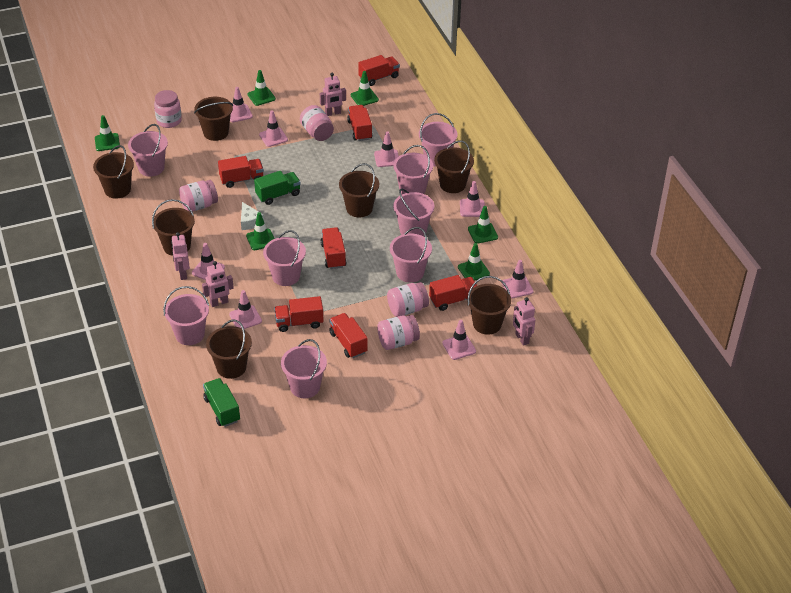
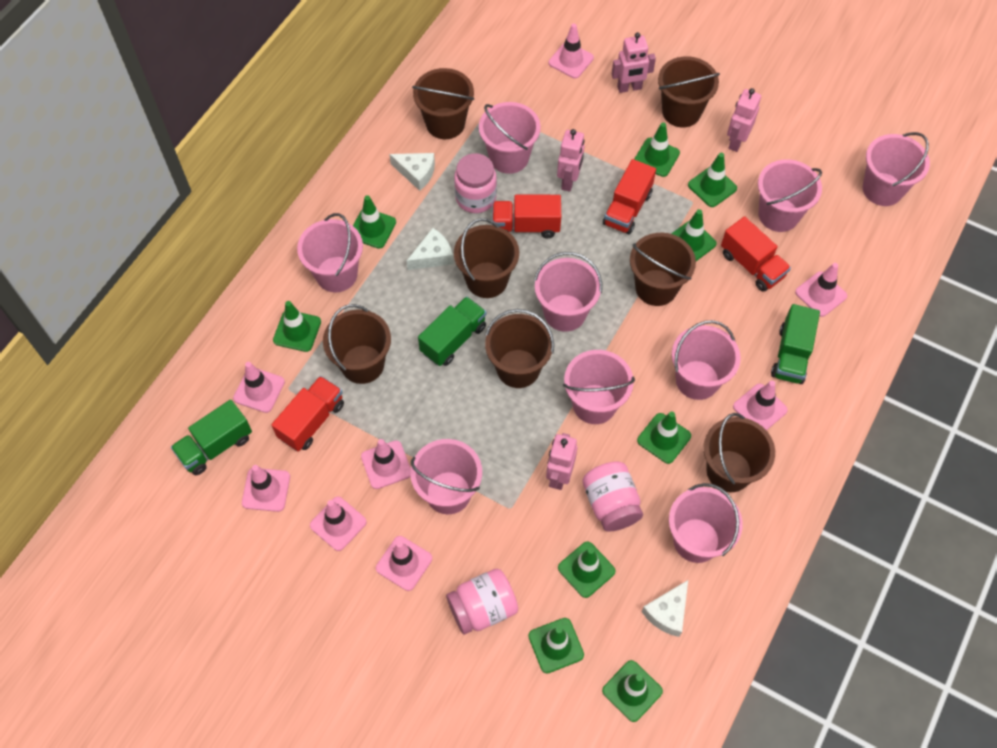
green traffic cone: [95,115,120,151] [246,212,274,250] [248,70,276,106] [350,71,379,106] [458,243,490,281] [468,206,498,244] = 6 -> [273,301,321,352] [353,195,396,249] [528,618,584,673] [558,541,615,598] [602,660,663,722] [634,123,680,177] [637,412,691,464] [671,209,717,261] [688,153,737,207] = 9
green truck: [203,378,240,427] [254,171,301,205] = 2 -> [171,400,252,475] [418,296,486,366] [771,304,820,384] = 3
pink bucket: [128,124,168,177] [163,286,209,345] [263,230,306,286] [281,339,327,398] [390,227,432,283] [393,145,433,194] [393,188,434,237] [419,113,458,167] = 8 -> [297,213,363,292] [410,439,482,514] [479,102,541,174] [534,252,602,332] [563,350,635,424] [669,483,743,563] [672,320,741,400] [758,159,822,232] [863,132,930,206] = 9
pink jar: [154,90,182,128] [179,180,218,212] [300,105,334,141] [377,315,420,350] [387,282,429,317] = 5 -> [446,568,518,634] [454,153,497,213] [582,461,643,531] = 3
red truck: [218,156,264,188] [274,296,324,332] [320,227,347,269] [329,313,368,358] [347,105,373,141] [358,55,400,86] [429,275,477,311] = 7 -> [272,376,344,452] [492,195,561,238] [603,159,656,235] [721,216,791,292] = 4
white cheese: [241,202,264,230] = 1 -> [389,153,435,191] [406,228,453,270] [642,580,688,637] = 3

